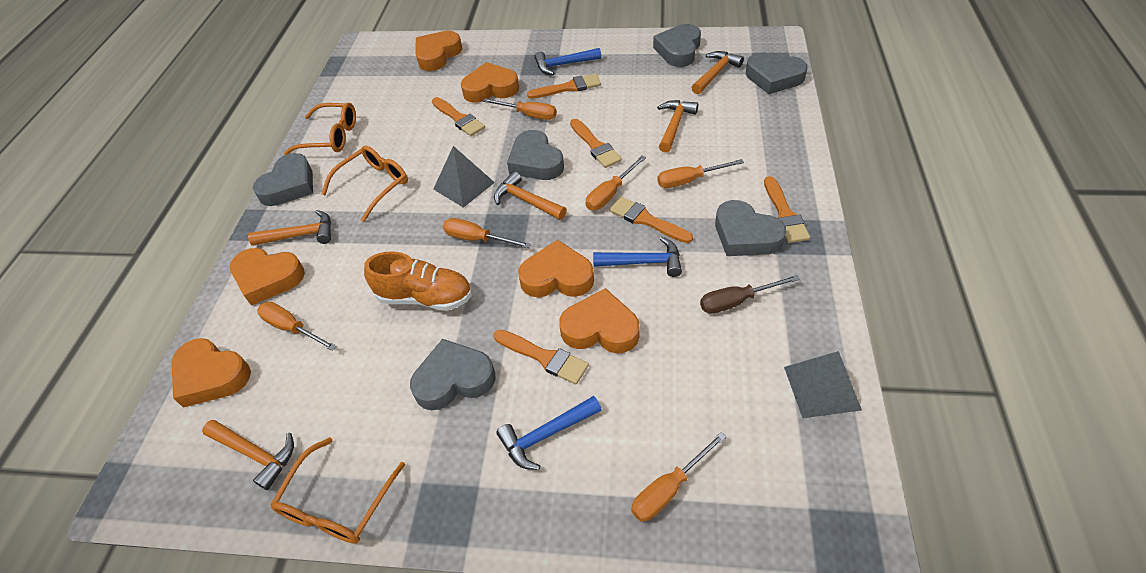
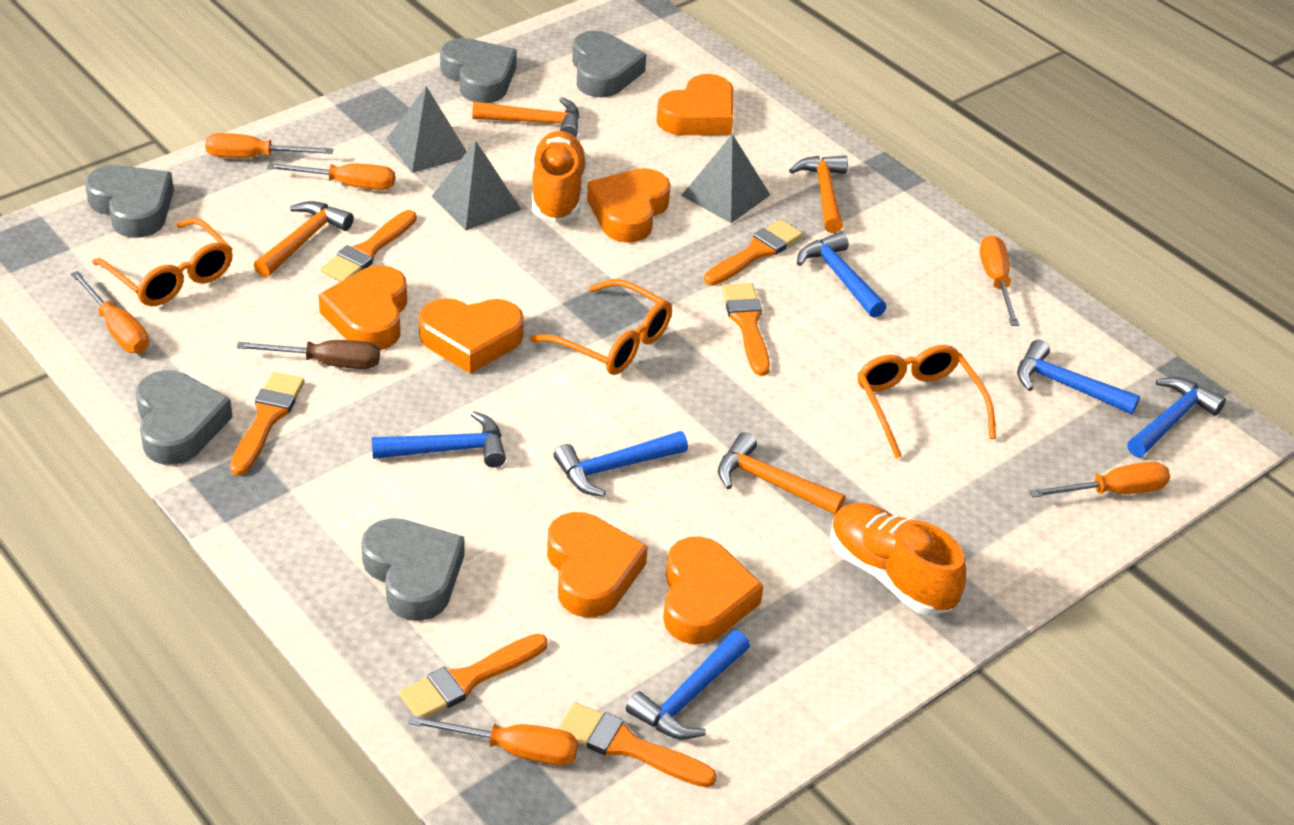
blue hammer: [496,396,602,470] [534,48,601,75] [593,237,682,277] = 3 -> [371,411,506,468] [553,431,688,497] [626,631,750,739] [797,232,886,318] [1017,340,1140,414] [1127,377,1226,457] = 6
grey heart: [253,153,313,206] [410,339,496,410] [507,130,564,180] [653,24,701,67] [715,200,786,256] [746,52,807,94] = 6 -> [85,165,174,238] [135,370,233,465] [361,518,465,621] [440,38,517,103] [572,30,646,98] = 5
grey pyramid: [433,146,495,208] [784,351,862,418] = 2 -> [386,86,467,173] [432,141,521,231] [681,134,770,223] = 3
orange hammer: [202,420,294,490] [248,210,331,246] [494,171,567,220] [657,100,698,153] [691,51,744,94] = 5 -> [254,201,354,277] [472,97,579,137] [718,432,845,515] [789,156,848,233] = 4
orange shoe: [364,251,472,311] = 1 -> [531,131,587,222] [830,503,966,615] = 2

